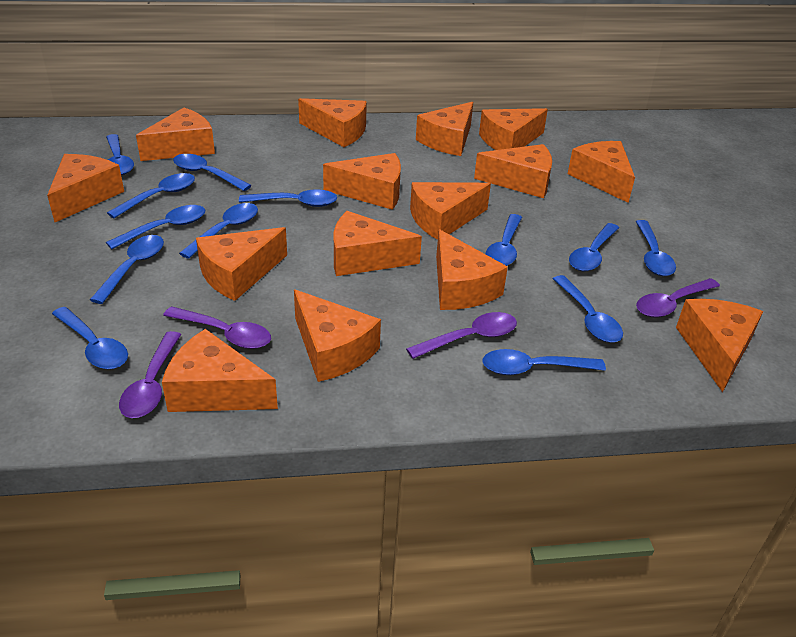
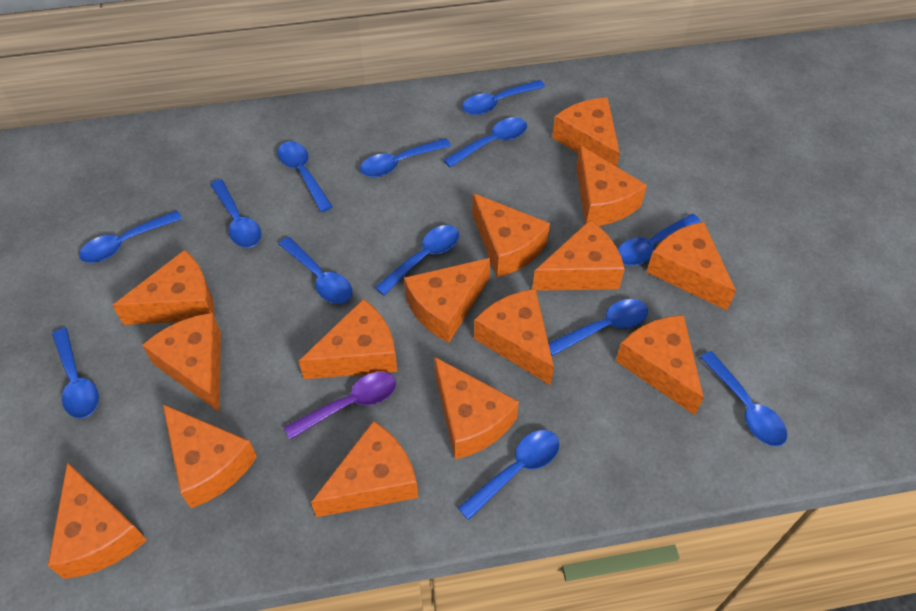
purple spoon: [119,331,181,418] [163,306,271,349] [406,312,517,359] [636,278,720,318] = 4 -> [284,372,396,439] = 1

